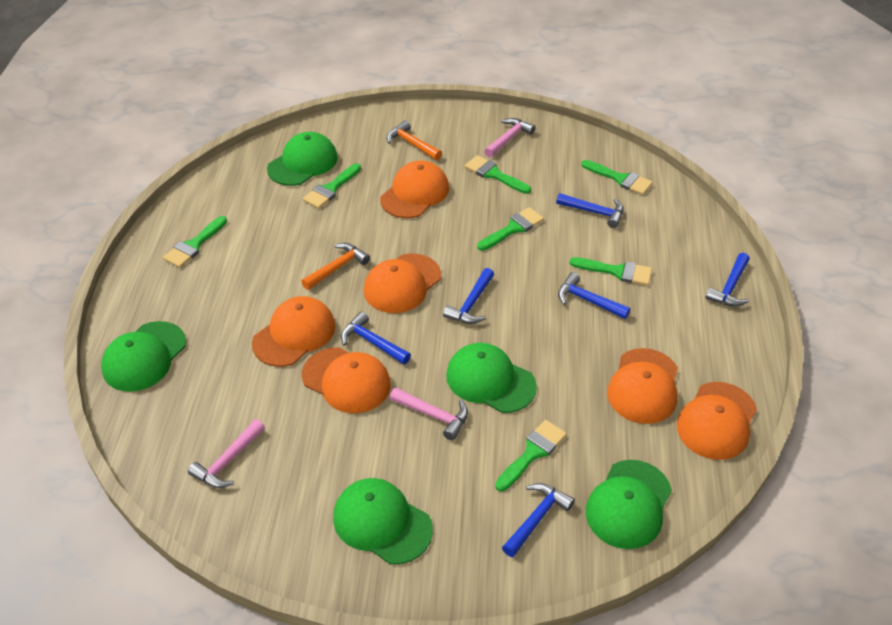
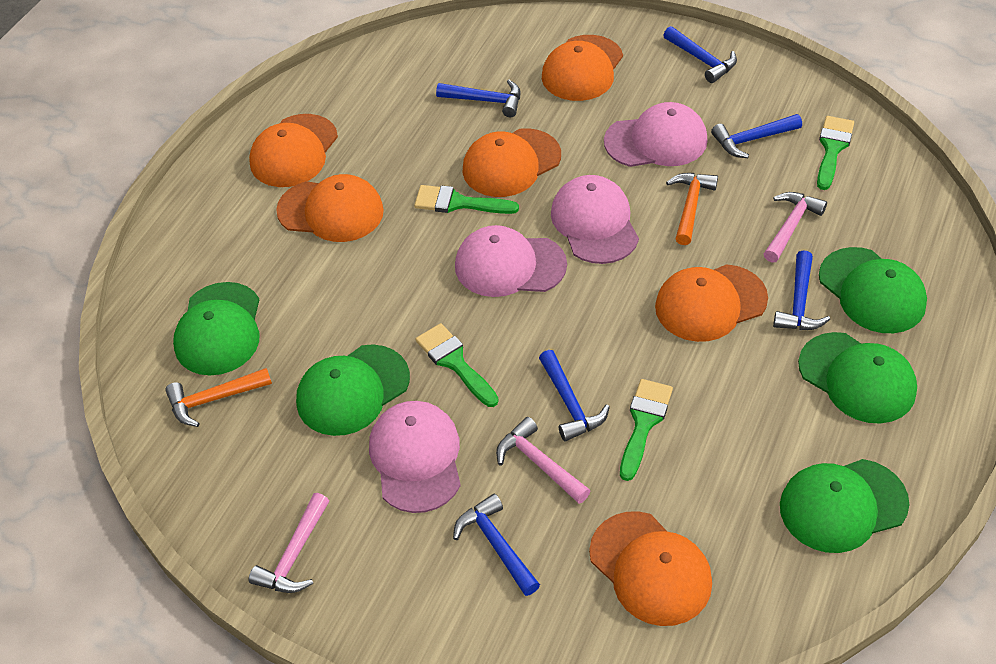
green brush: [163,216,227,268] [303,163,361,209] [465,155,531,194] [477,207,544,251] [495,420,567,491] [569,257,652,286] [581,160,653,195] = 7 -> [414,185,519,214] [415,323,498,407] [620,379,673,481] [817,116,854,190] = 4
pink cap: none = 0 -> [369,401,461,513] [455,225,567,297] [551,175,639,264] [604,102,708,167] = 4

